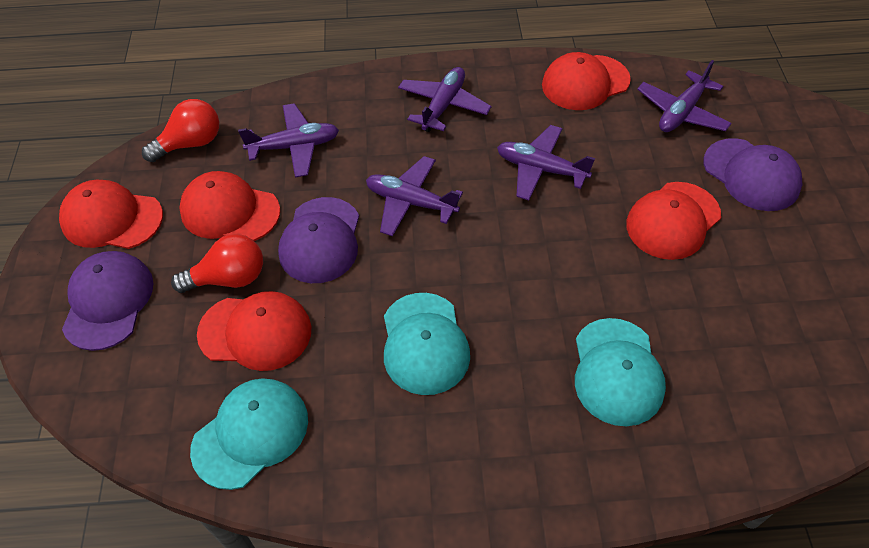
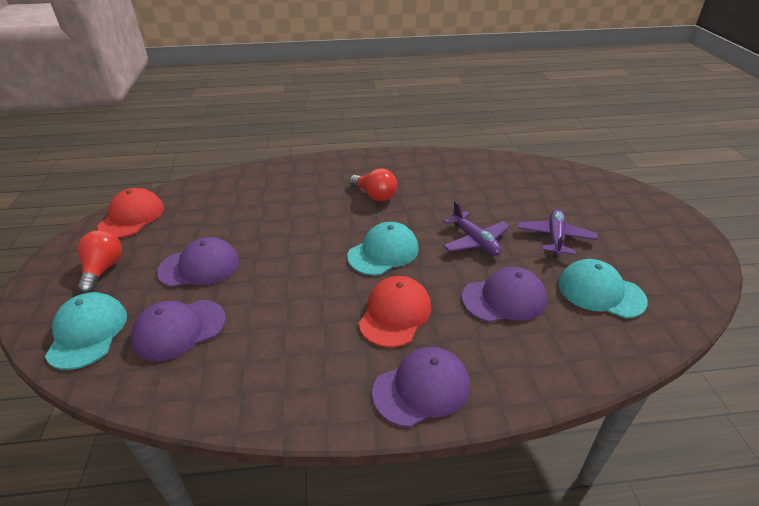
purple cap: [62,251,154,351] [278,197,359,283] [704,138,802,211] = 3 -> [131,300,226,361] [157,237,239,287] [372,347,470,427] [462,267,547,322] = 4
purple plane: [238,103,339,178] [366,156,463,236] [398,67,491,132] [497,125,595,200] [637,60,732,132] = 5 -> [443,201,510,256] [518,209,598,258] = 2
red cap: [59,180,163,249] [179,171,280,241] [197,291,311,371] [542,52,631,110] [626,182,721,260] = 5 -> [97,188,164,238] [358,276,431,347] = 2

